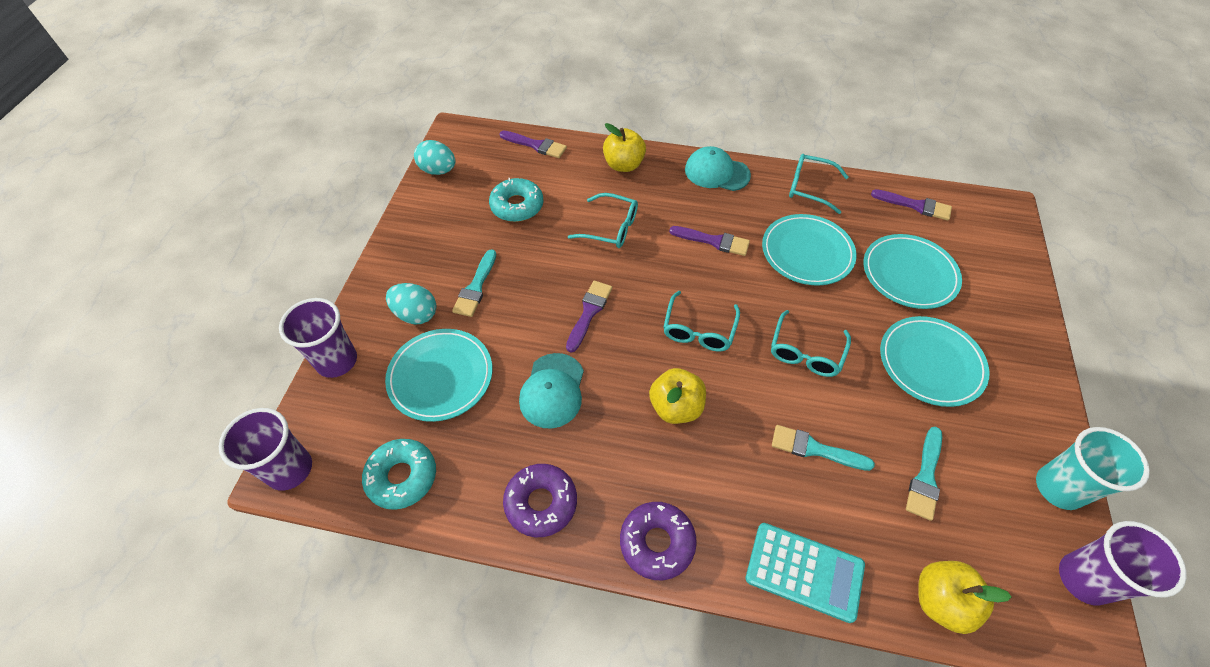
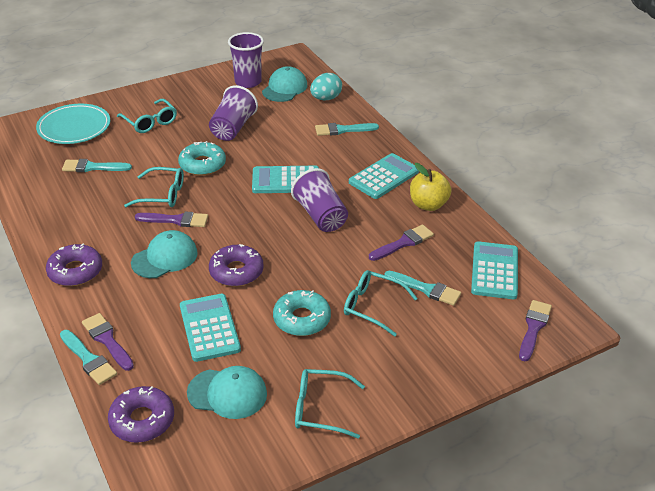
purple donut: [503,464,577,537] [620,502,697,580] = 2 -> [46,243,102,286] [108,386,174,443] [209,244,264,287] = 3
turquoise brush: [452,249,496,317] [772,425,875,471] [906,427,942,521] = 3 -> [60,330,117,385] [62,159,132,172] [315,123,379,136] [384,271,461,306] = 4
turquoise calculator: [746,523,865,623] = 1 -> [180,294,241,362] [252,166,319,193] [349,153,419,199] [471,241,518,299] = 4
turquoise cap: [519,353,584,429] [685,146,751,191] = 2 -> [131,230,198,278] [187,366,267,419] [262,66,307,102] = 3
turquoise cup: [1036,427,1150,510] = 1 -> none = 0
turquoise egg: [386,283,436,324] [414,140,455,175] = 2 -> [310,73,342,100] = 1
turquoise plate: [385,329,493,422] [762,214,857,286] [863,234,962,309] [880,316,990,407] = 4 -> [36,104,110,144] = 1
yellow apple: [603,123,646,172] [649,368,706,424] [918,561,1012,634] = 3 -> [410,163,452,211] = 1

